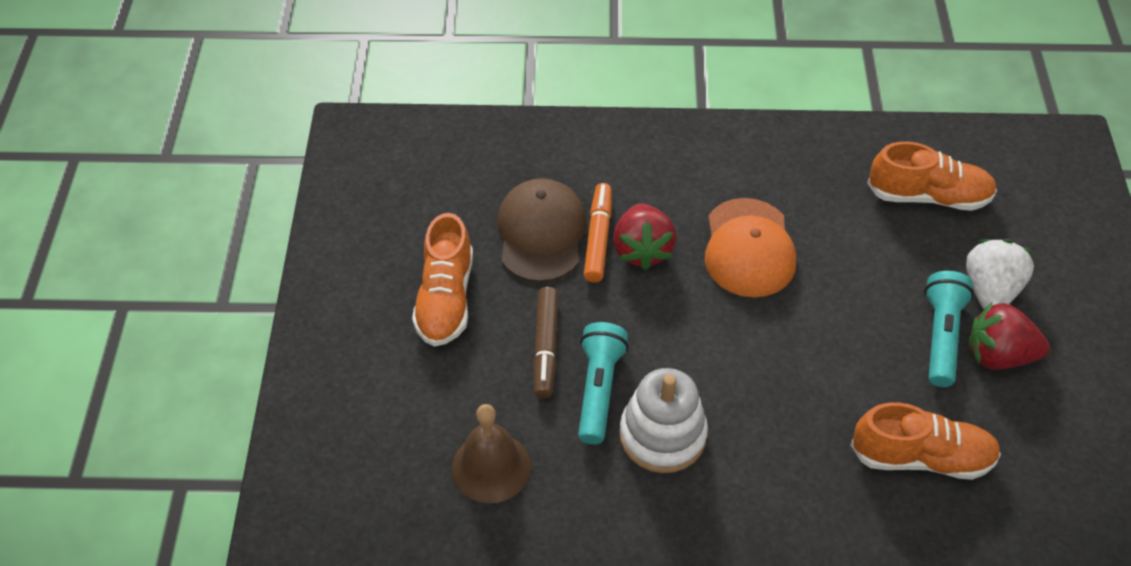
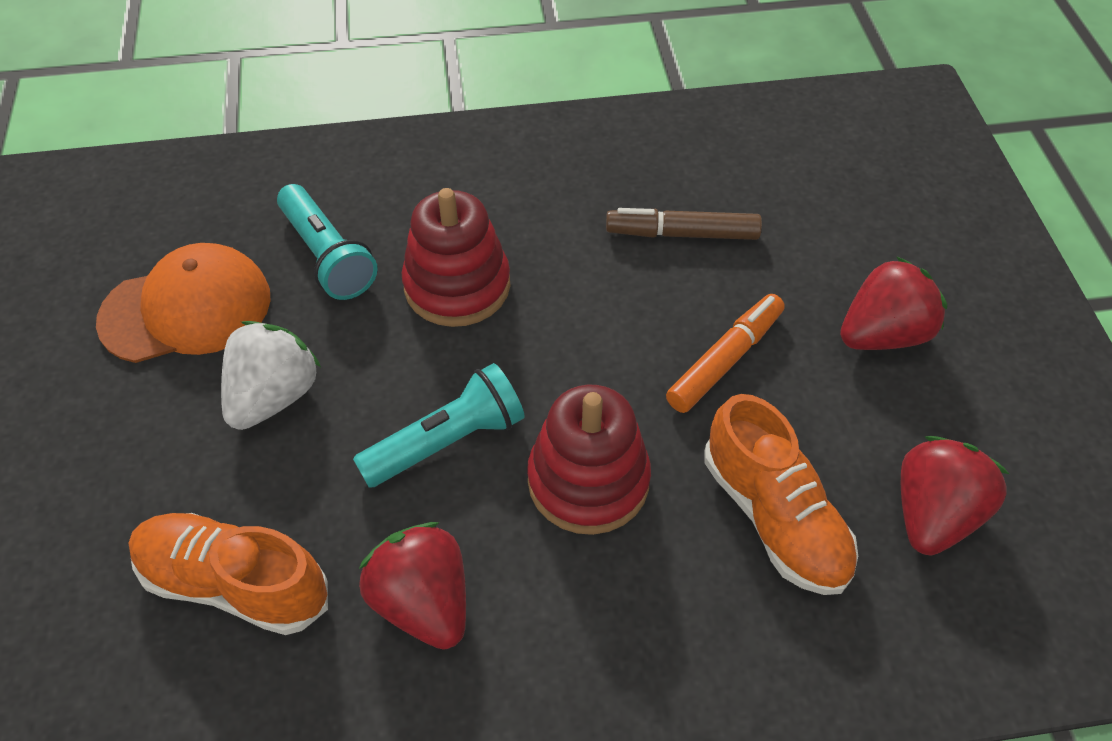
brown bell: [452,404,531,503] = 1 -> none = 0
brown cap: [497,178,587,282] = 1 -> none = 0
orange shoe: [412,213,473,347] [851,402,1001,480] [867,142,997,211] = 3 -> [128,513,328,635] [704,394,858,595] = 2
red stacking toy: none = 0 -> [402,188,510,327] [527,385,651,535] = 2
red strawberry: [613,203,677,270] [968,301,1050,370] = 2 -> [359,522,466,650] [840,256,947,350] [901,436,1009,555] = 3
white stacking toy: [619,368,708,473] = 1 -> none = 0

